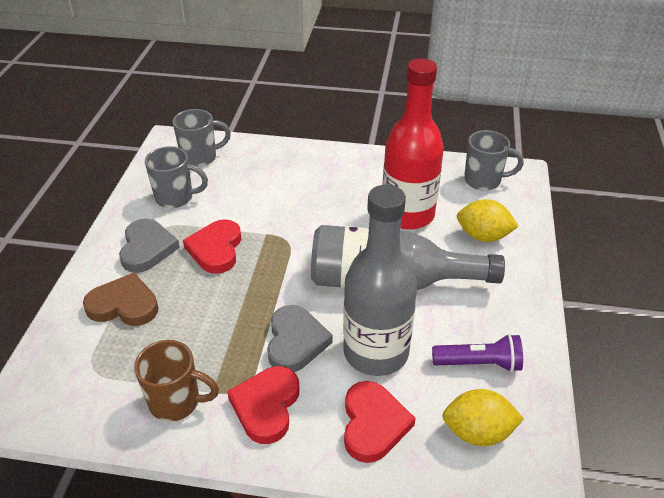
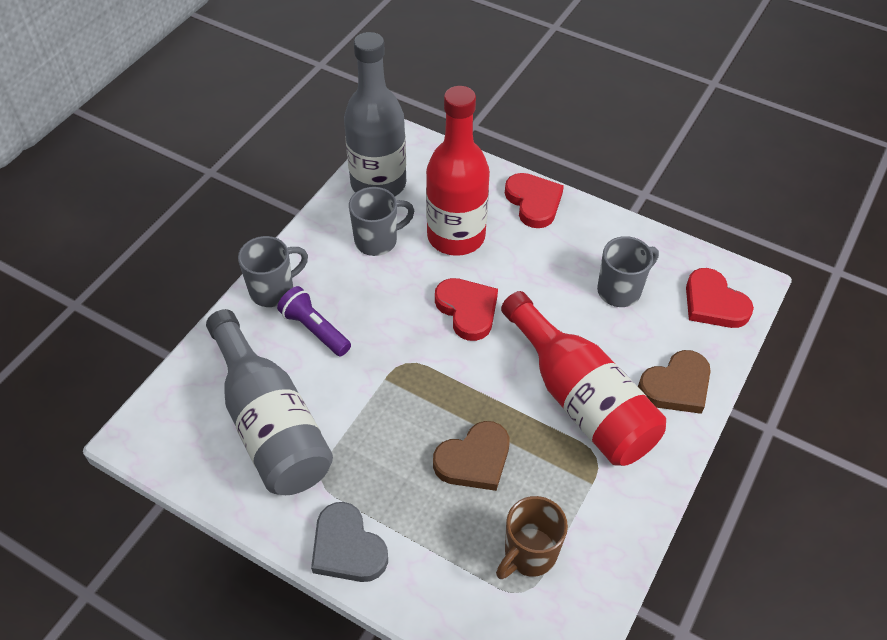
brown heart: [83,273,158,326] = 1 -> [433,421,509,491] [638,350,711,414] = 2
grey heart: [119,219,180,273] [267,305,333,372] = 2 -> [311,502,388,582] = 1
red bottle: [382,59,444,230] = 1 -> [426,86,490,256] [501,291,666,466] = 2
yellow lemon: [442,389,524,446] [457,199,519,242] = 2 -> none = 0

